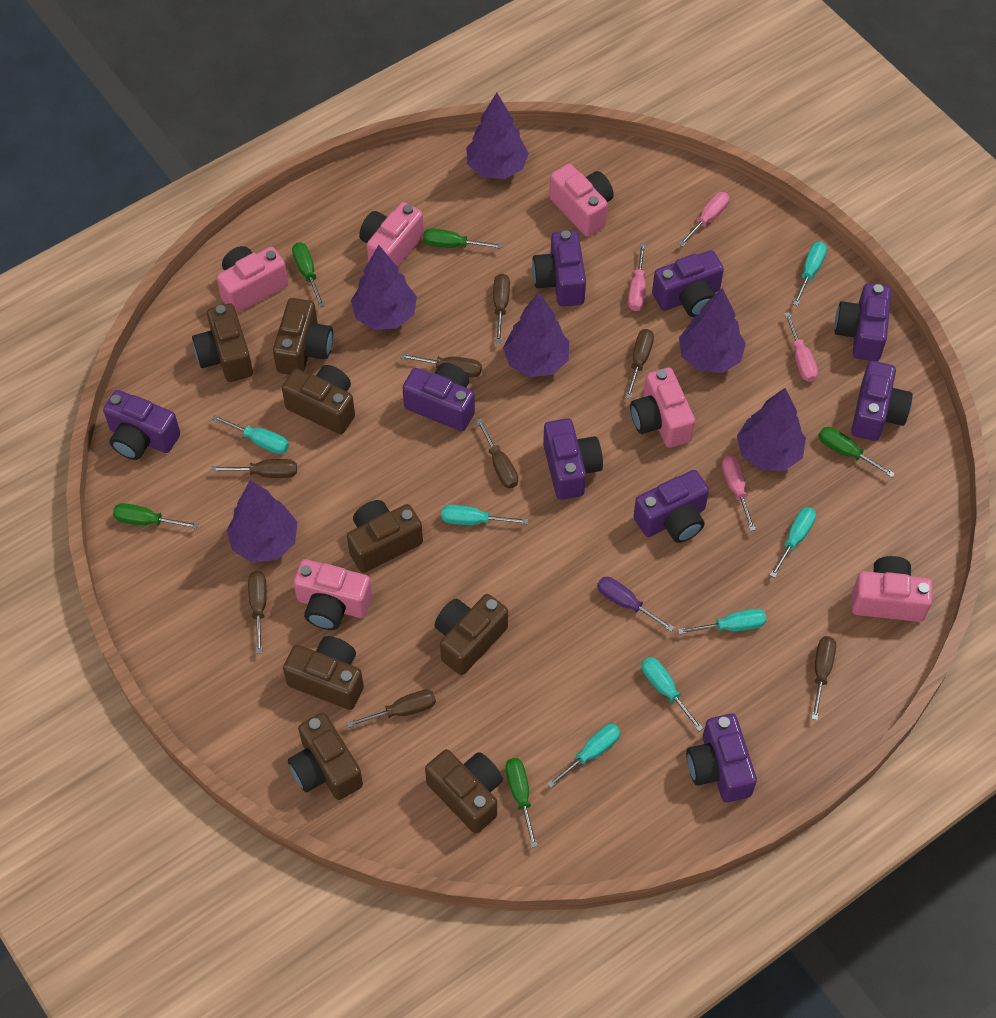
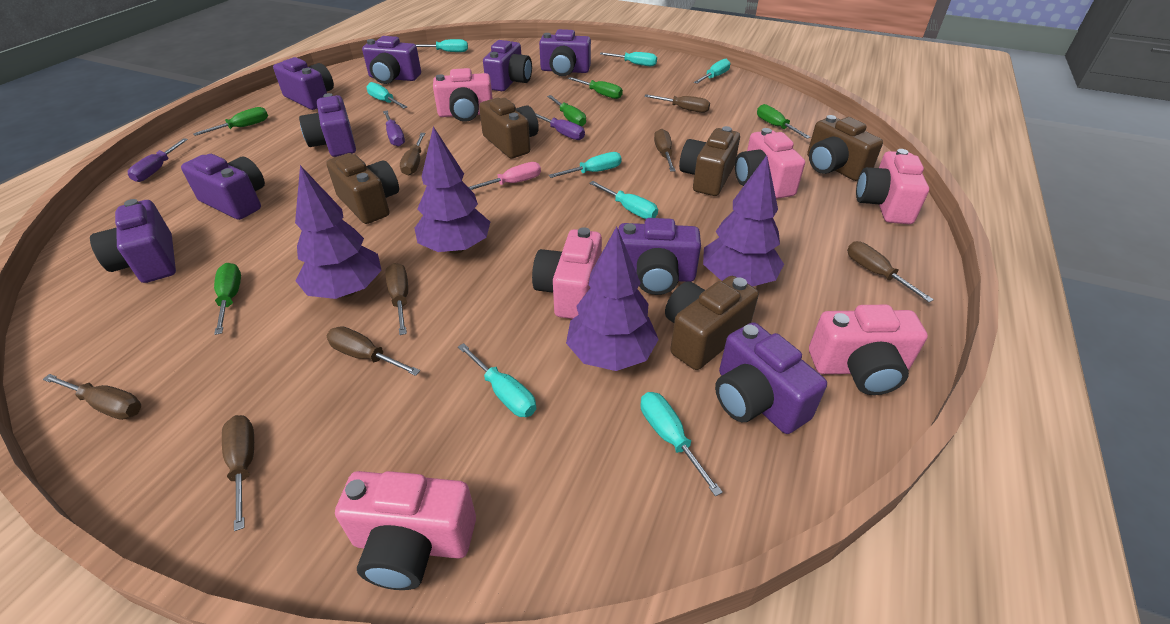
brown camera: [192,303,253,382] [273,298,333,375] [282,365,355,434] [283,636,364,710] [288,713,363,800] [347,500,423,573] [425,749,503,834] [434,594,508,675] = 8 -> [326,153,399,224] [479,98,539,159] [665,276,759,370] [679,126,740,196] [807,115,883,181] = 5
pink screwdriver: [628,243,646,311] [679,192,729,246] [722,455,756,531] [784,312,818,382] = 4 -> [468,162,541,190] = 1
purple screwdriver: [597,577,674,632] = 1 -> [128,138,188,182] [383,111,405,147] [535,113,585,140] = 3
purple tree: [227,480,297,563] [351,245,417,330] [466,93,529,179] [503,292,569,377] [679,288,746,373] [737,388,806,471] = 6 -> [295,165,382,299] [414,126,490,254] [566,226,659,371] [703,155,784,286] = 4
turquoise screwdriver: [212,415,289,454] [441,505,528,525] [547,724,621,788] [642,657,703,732] [678,609,767,635] [770,507,816,578] [793,242,827,306] = 7 -> [366,82,407,108] [415,39,468,52] [458,343,536,417] [549,152,622,178] [589,181,658,219] [600,52,657,66] [640,392,723,496] [694,59,730,84] = 8

